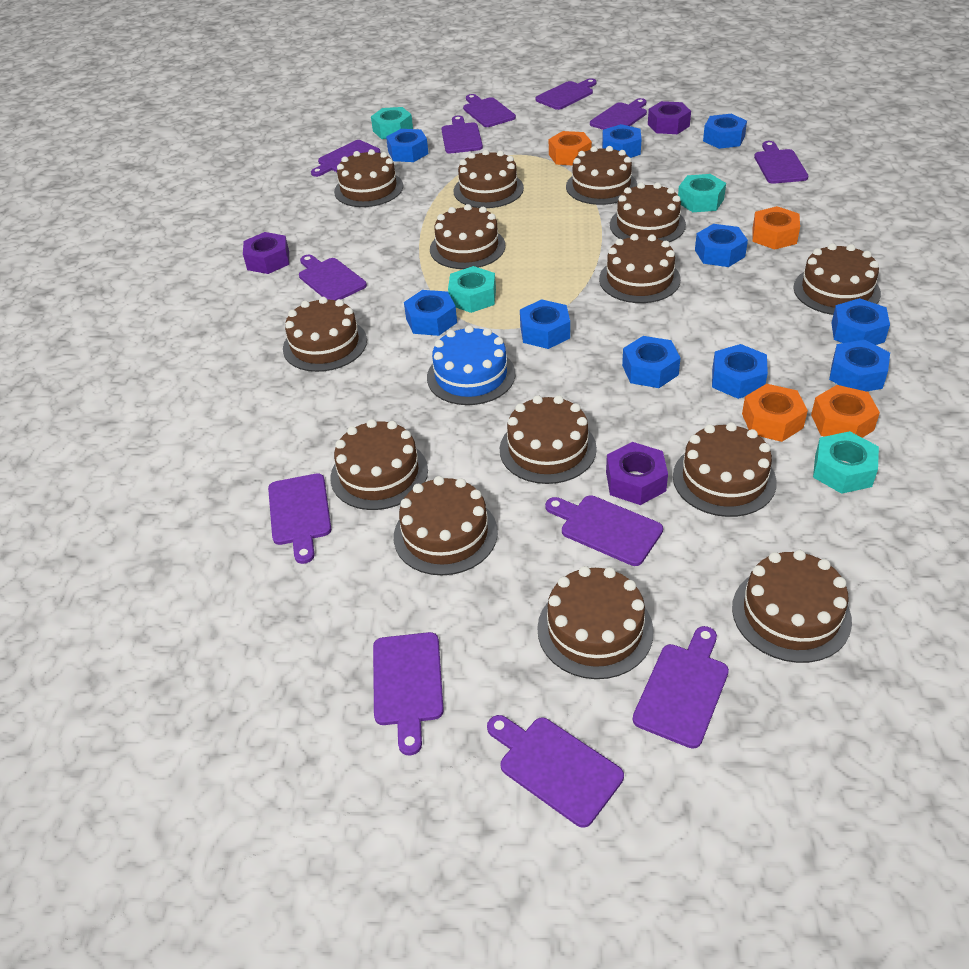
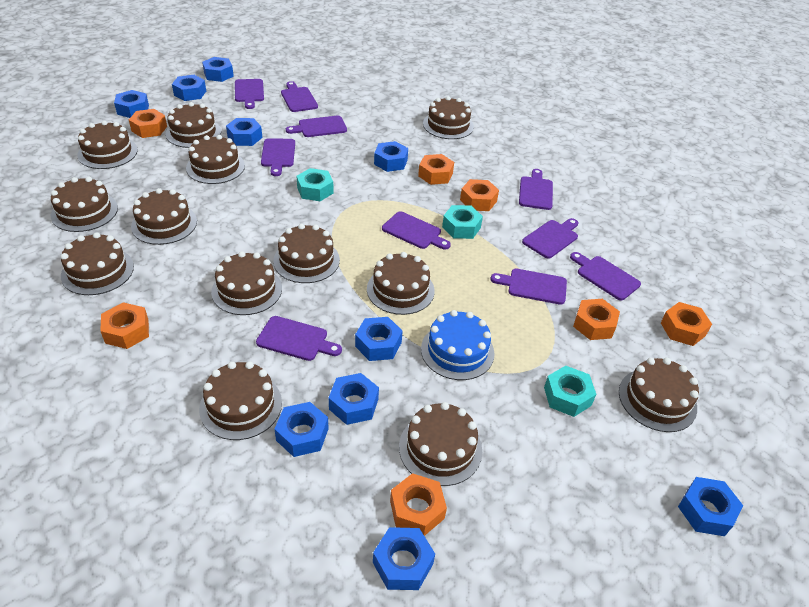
brown cake: [283,297,367,372] [331,419,428,510] [334,149,403,207] [394,476,498,575] [430,204,506,269] [454,150,524,208] [500,395,597,484] [537,566,654,679] [566,146,637,205] [599,234,681,303] [610,183,686,243] [673,422,777,517] [732,550,852,663] [793,243,881,315] = 14 -> [51,177,118,232] [61,232,134,295] [77,121,138,169] [131,188,197,245] [165,102,221,148] [186,135,245,184] [199,361,282,440] [211,251,282,315] [273,224,340,283] [367,252,435,315] [399,402,482,486] [423,96,474,139] [619,358,699,432] = 13
orange nut: [549,131,592,166] [742,384,808,442] [752,206,800,250] [811,385,880,438] = 4 -> [100,302,149,349] [129,109,167,138] [390,473,447,536] [418,154,454,185] [460,179,499,211] [573,299,620,340] [661,302,712,346] = 7
purple cutting board: [268,473,331,564] [299,255,367,301] [311,140,380,177] [373,632,444,755] [441,116,483,153] [463,94,516,127] [487,715,624,828] [535,78,596,110] [545,495,663,566] [590,98,647,130] [633,626,729,749] [754,141,808,184] = 12 -> [235,79,264,109] [256,316,342,361] [261,138,295,176] [281,81,318,112] [286,116,347,137] [382,211,451,250] [490,269,567,305] [519,169,553,210] [522,218,578,259] [570,252,641,300] = 10
purple nut: [243,232,289,274] [606,442,668,505] [648,101,691,134] = 3 -> none = 0
turquoise nut: [371,107,413,139] [448,266,496,313] [678,174,726,212] [813,431,879,494] = 4 -> [296,168,334,201] [442,205,483,239] [544,366,596,417] = 3

